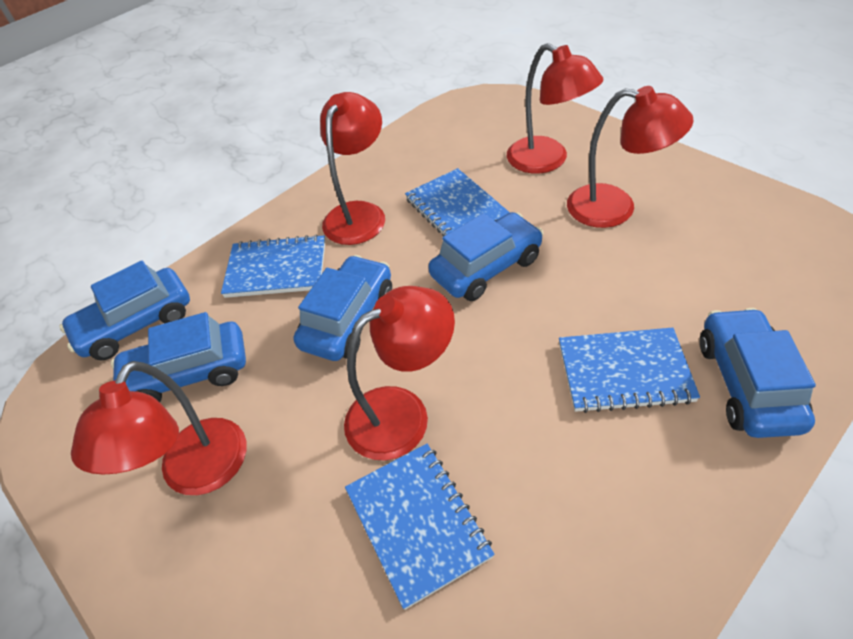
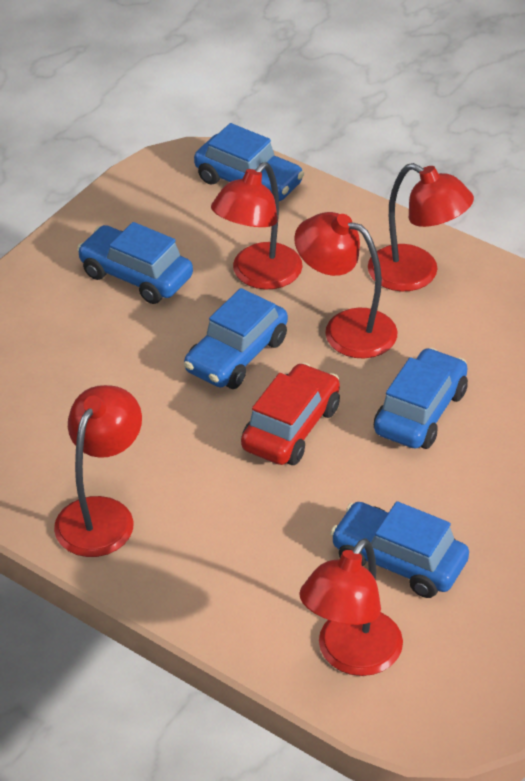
blue notebook: [221,234,325,298] [345,444,495,610] [405,168,510,236] [559,328,700,413] = 4 -> none = 0
red car: none = 0 -> [241,363,340,465] = 1

